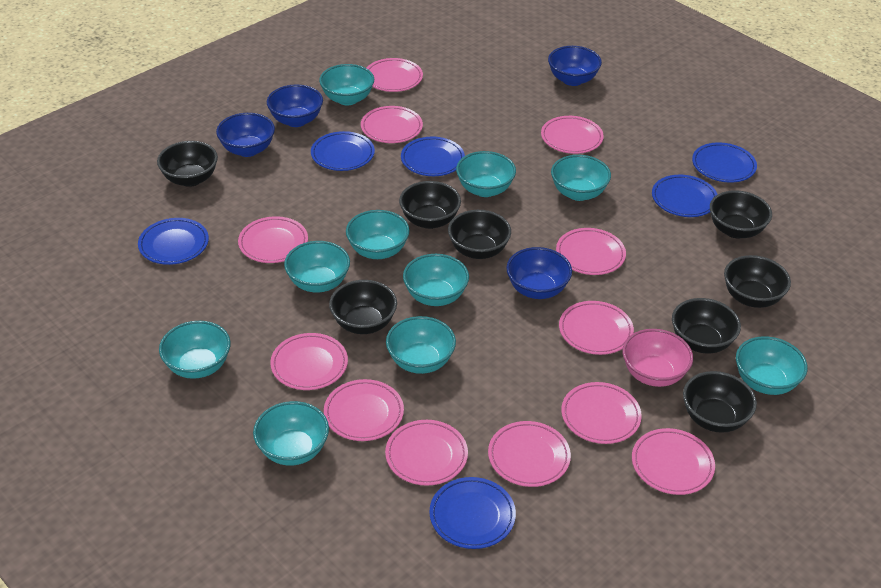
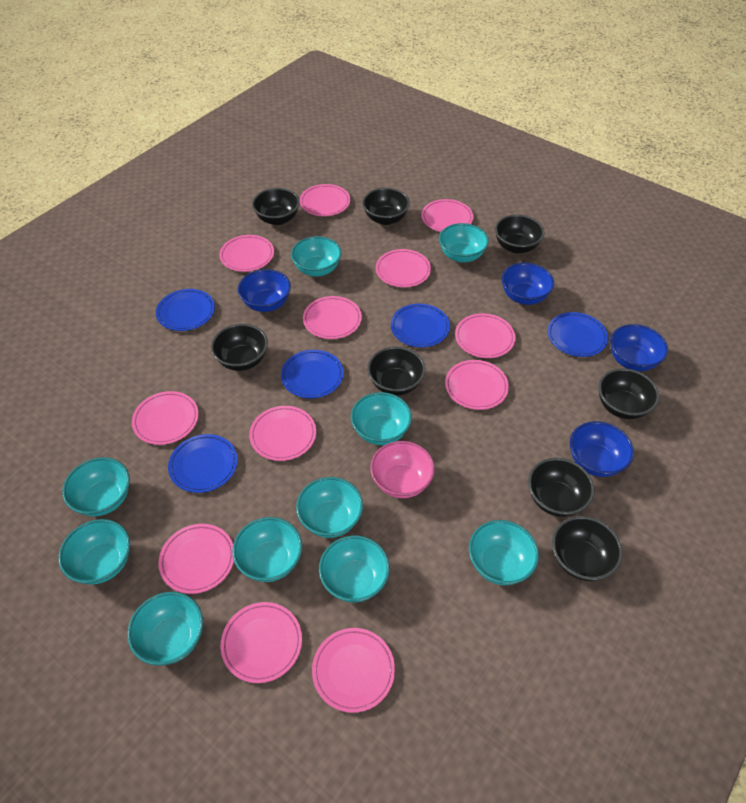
blue plate: [138,218,209,265] [311,131,375,171] [401,137,465,176] [429,477,516,549] [652,175,718,217] [692,142,757,183] = 6 -> [156,289,215,331] [168,434,238,493] [281,350,344,398] [391,304,450,347] [547,312,608,357] = 5

